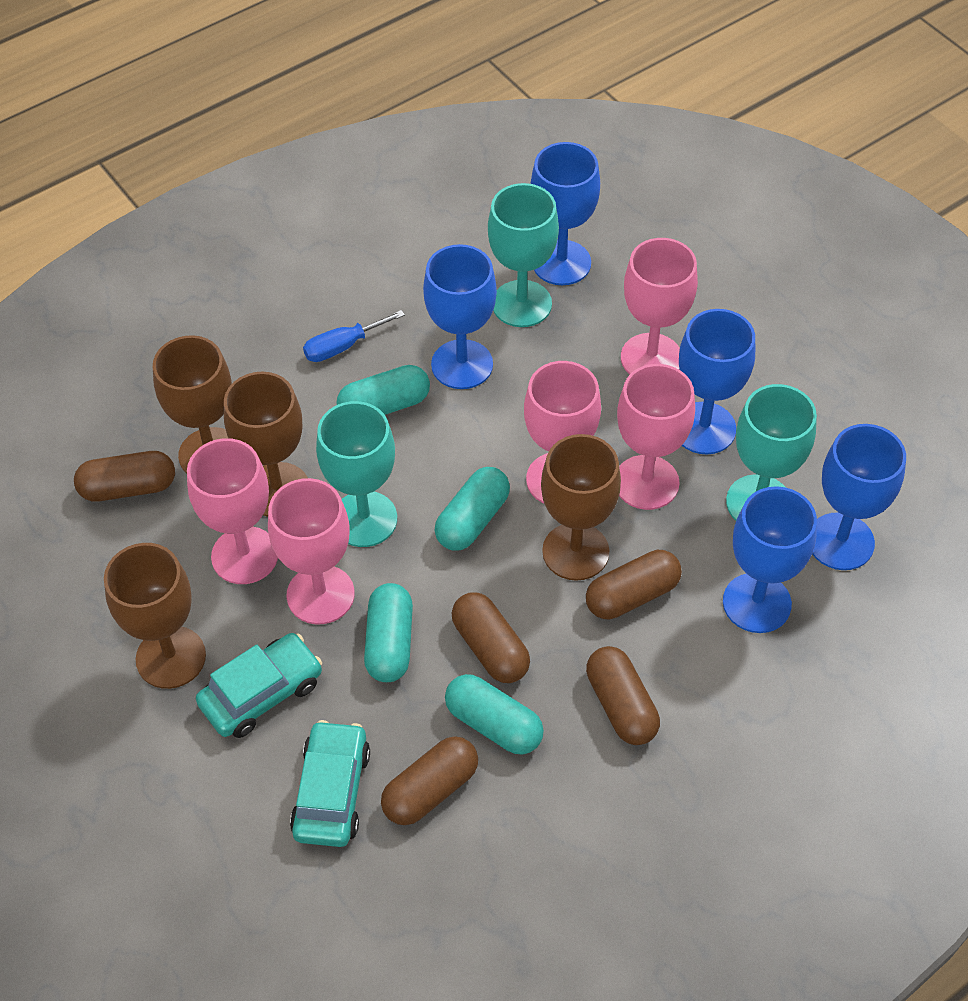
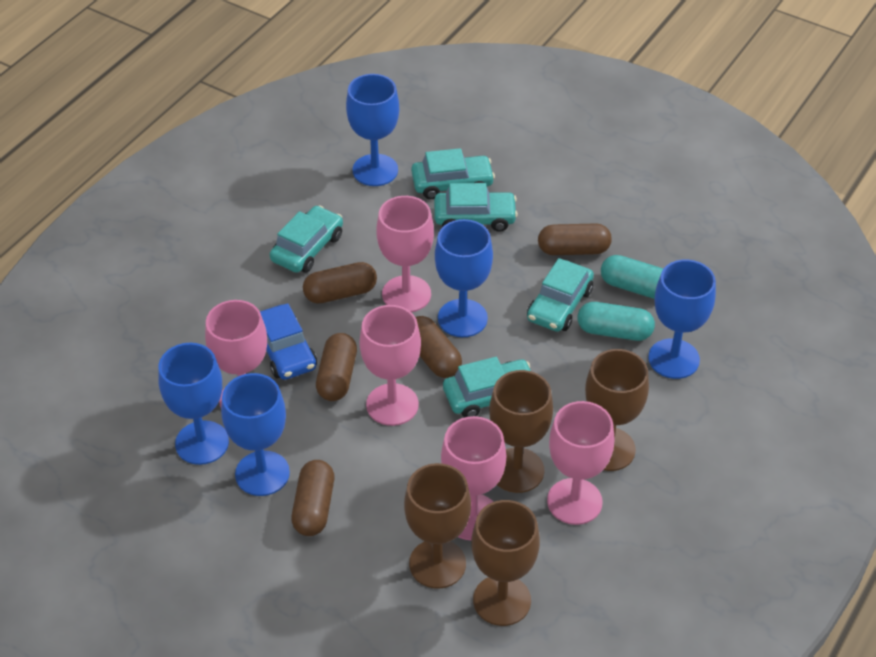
blue car: none = 0 -> [260,303,317,380] = 1
blue screwdriver: [303,310,405,362] = 1 -> none = 0
turquoise capsule: [336,365,430,415] [364,583,413,682] [435,467,510,551] [445,674,544,755] = 4 -> [578,302,655,341] [601,255,663,299] = 2
turquoise car: [196,633,322,738] [290,720,370,847] = 2 -> [270,205,343,273] [411,148,495,199] [434,183,518,232] [443,357,531,418] [527,258,594,332] = 5
turquoise goblet: [316,401,397,547] [488,183,559,327] [726,384,817,520] = 3 -> none = 0

